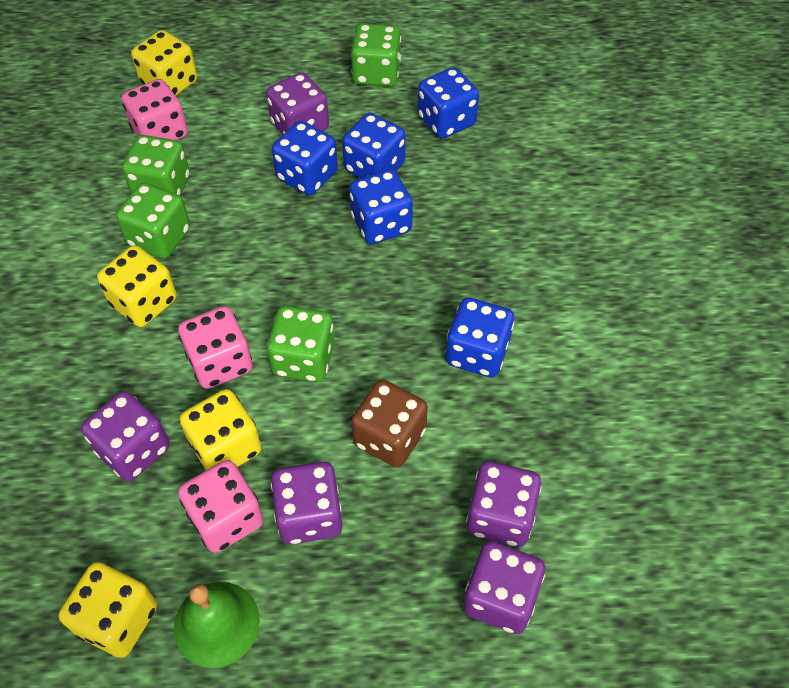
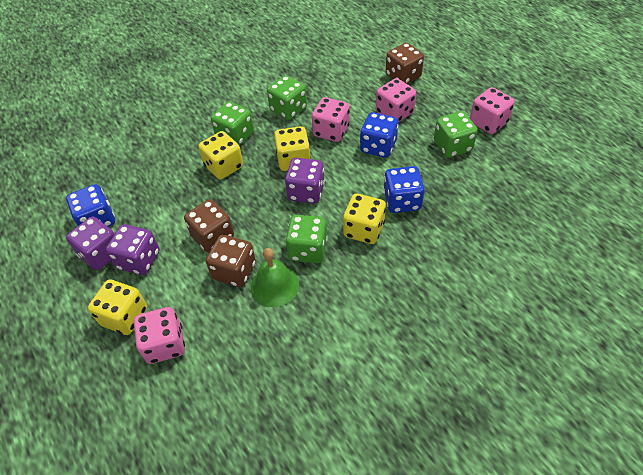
blue dice: [272,121,338,195] [342,113,406,178] [349,169,413,244] [418,67,479,139] [446,297,514,377] = 5 -> [66,184,115,227] [360,112,399,158] [384,166,425,213] = 3
brown dice: [351,380,428,467] = 1 -> [184,199,234,253] [206,235,256,287] [386,43,424,84] = 3
pink dice: [122,79,188,140] [178,306,253,389] [178,460,263,553] = 3 -> [134,307,185,364] [312,97,350,142] [376,78,416,122] [470,87,515,134] = 4
purple dice: [81,391,170,481] [266,72,329,135] [271,462,342,544] [463,541,545,634] [466,461,541,547] = 5 -> [66,216,114,270] [106,224,159,275] [285,158,325,204] = 3

